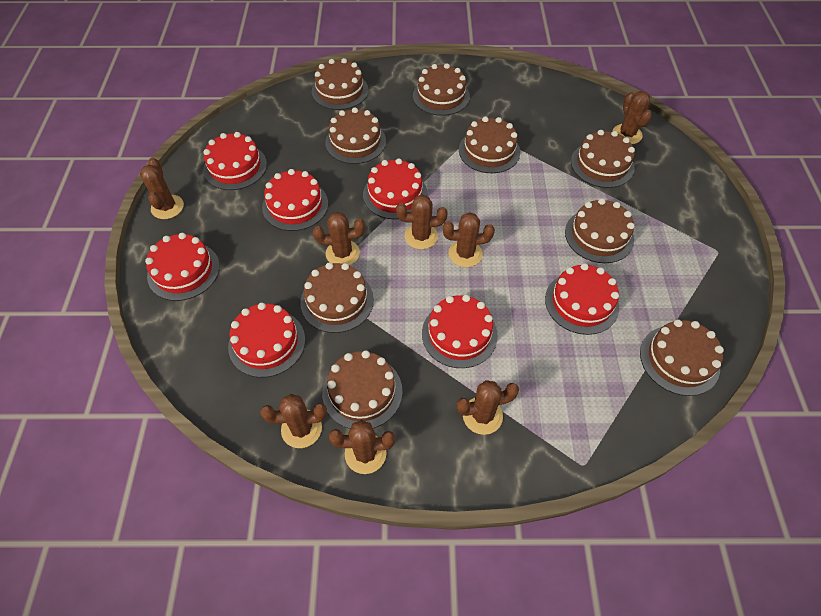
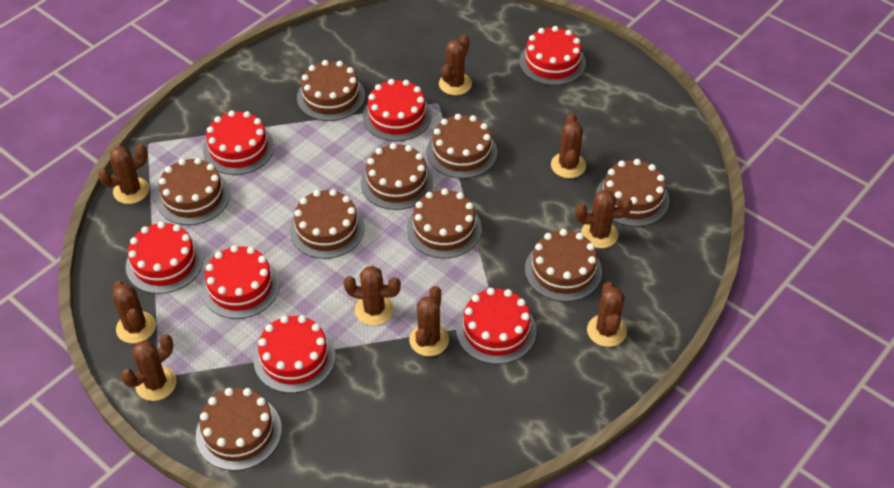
brown cactus: [140,158,184,219] [260,394,327,448] [313,212,365,265] [329,420,395,474] [396,195,448,249] [443,212,495,267] [457,380,519,435] [612,91,652,144] = 8 -> [98,144,149,204] [113,281,156,344] [121,334,177,401] [343,266,401,326] [409,286,449,356] [439,34,472,95] [551,113,586,178] [575,190,632,248] [587,282,627,347] = 9

